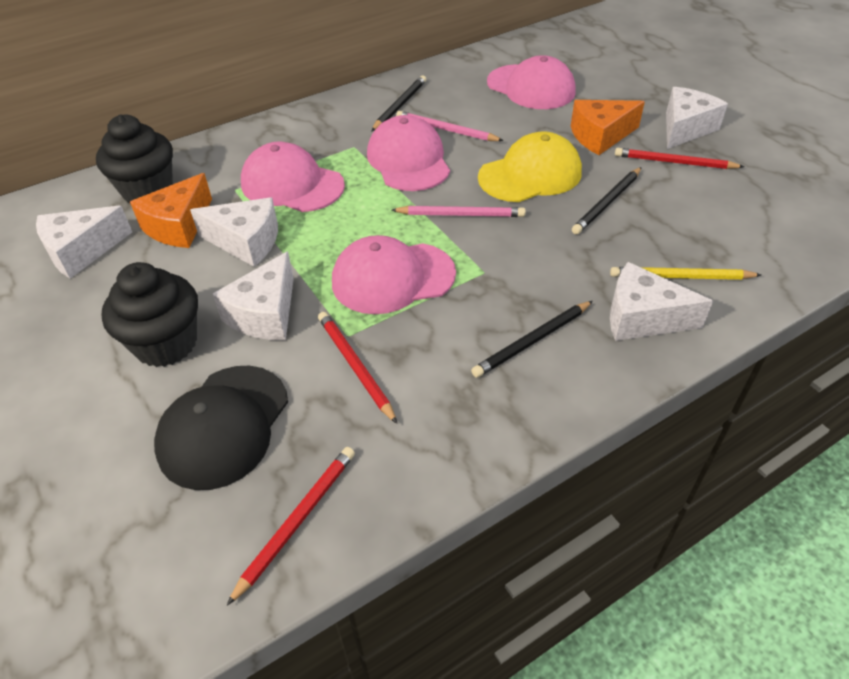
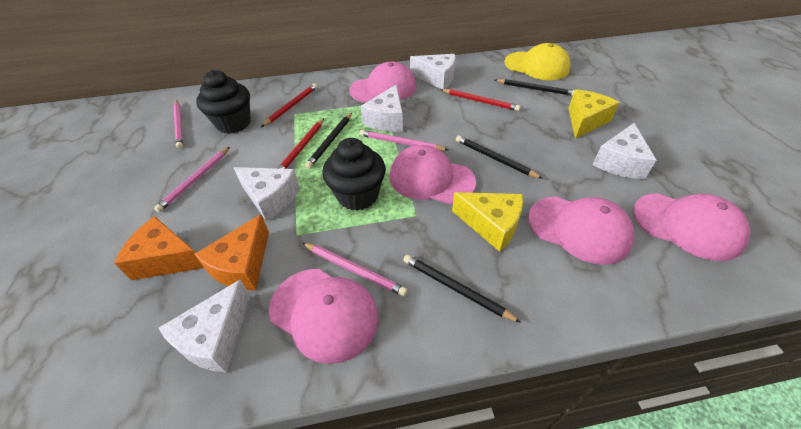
black cap: [154,366,288,490] = 1 -> none = 0
black pencil: [372,75,426,131] [471,301,593,378] [572,167,642,235] = 3 -> [305,113,352,169] [403,255,521,323] [456,135,543,179] [495,79,575,96] = 4
pink cap: [241,142,345,212] [332,235,456,314] [367,115,450,191] [487,55,576,109] = 4 -> [269,269,379,364] [349,61,416,103] [389,145,476,204] [528,196,634,265] [633,193,751,261] = 5
pink pencil: [392,206,526,217] [396,111,504,141] = 2 -> [154,147,230,212] [173,100,183,149] [303,243,407,296] [360,130,448,151] = 4
yellow cheese: none = 0 -> [452,192,523,252] [568,90,620,139] = 2
yellow pencil: [610,267,761,280] = 1 -> none = 0

